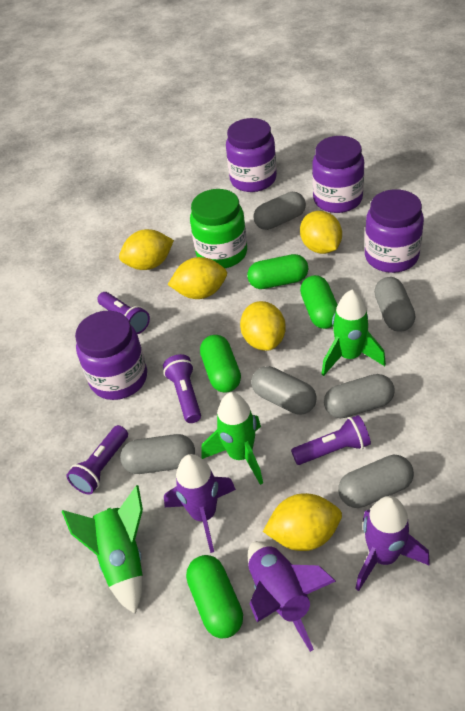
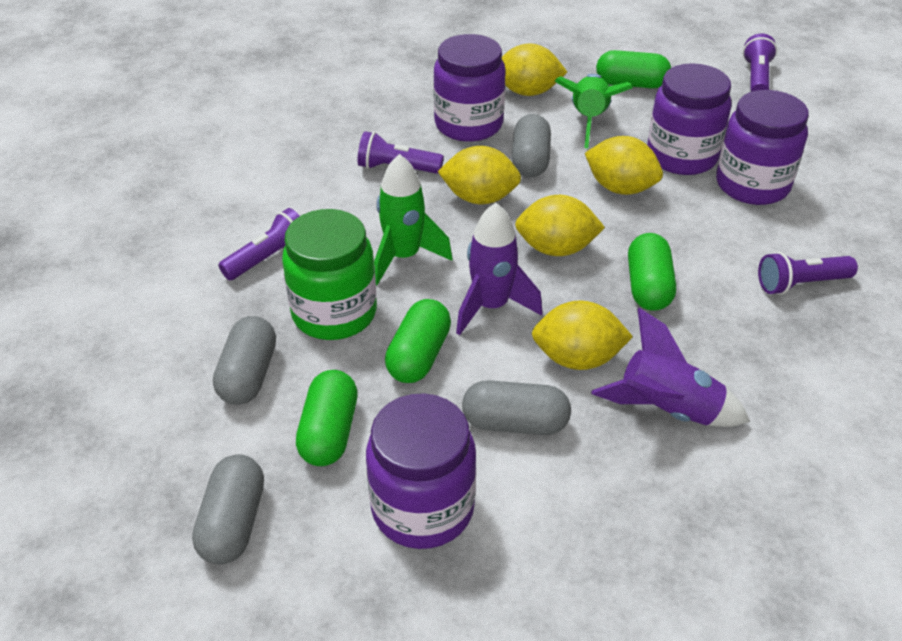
green rocket: [62,485,143,614] [202,392,263,485] [322,290,386,376] = 3 -> [374,154,452,285] [554,74,633,148] = 2
grey capsule: [120,434,195,474] [251,366,317,415] [253,192,306,230] [324,374,395,418] [338,455,414,508] [374,277,415,332] = 6 -> [192,454,264,564] [213,316,276,405] [462,380,571,435] [512,114,551,178] = 4
purple rocket: [164,454,236,553] [248,541,336,652] [355,496,430,591] = 3 -> [456,203,543,335] [591,308,750,427] = 2

